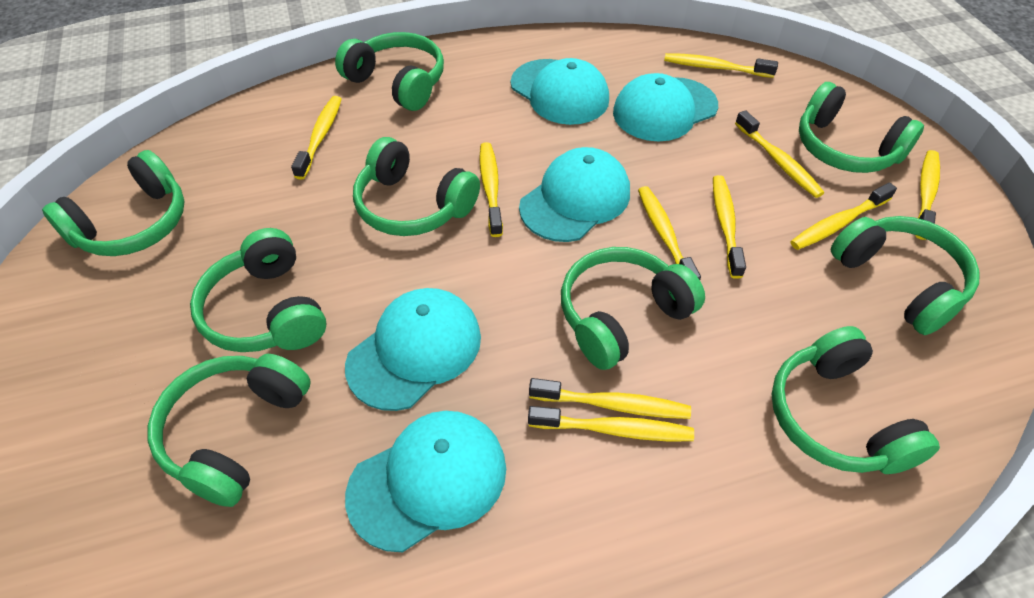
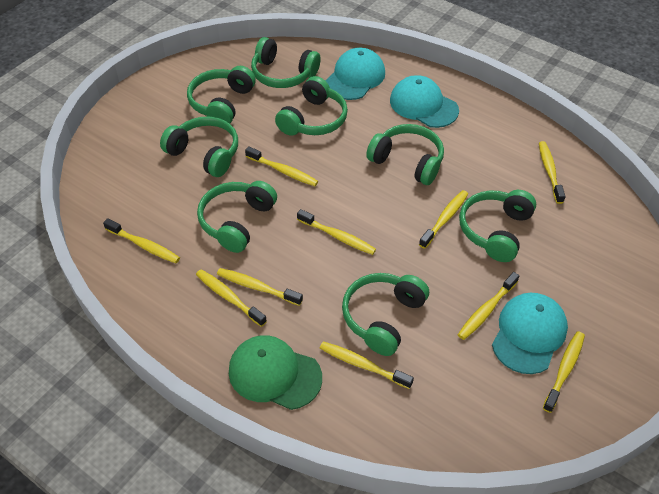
green cap: none = 0 -> [229,335,322,410] = 1
green headphones: [42,150,185,256] [148,354,311,507] [190,228,326,352] [335,32,444,111] [353,137,480,236] [561,247,705,370] [772,326,940,474] [799,82,924,173] [831,216,979,335] = 9 -> [160,116,238,177] [187,66,256,124] [197,181,277,253] [251,37,321,88] [275,76,348,136] [342,273,429,356] [366,124,444,185] [459,190,536,262] = 8
turquoise cap: [345,288,481,411] [345,411,506,552] [511,58,609,125] [519,147,630,242] [613,73,718,141] = 5 -> [325,48,385,100] [390,75,459,128] [492,293,568,374] = 3

